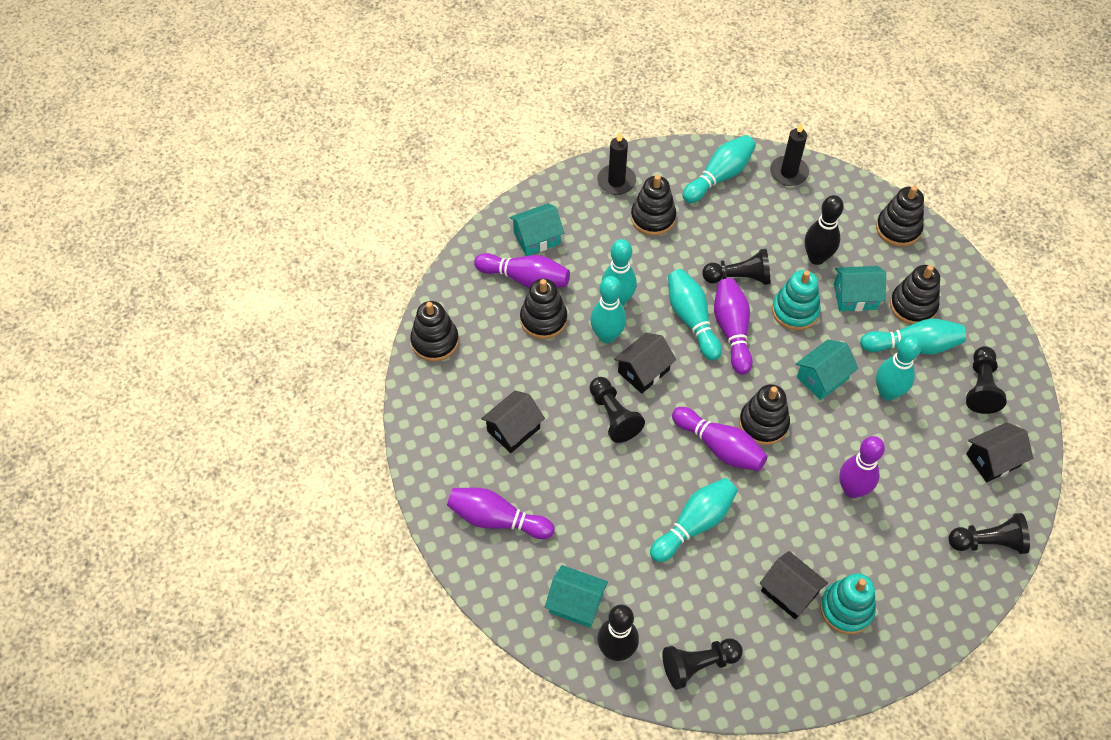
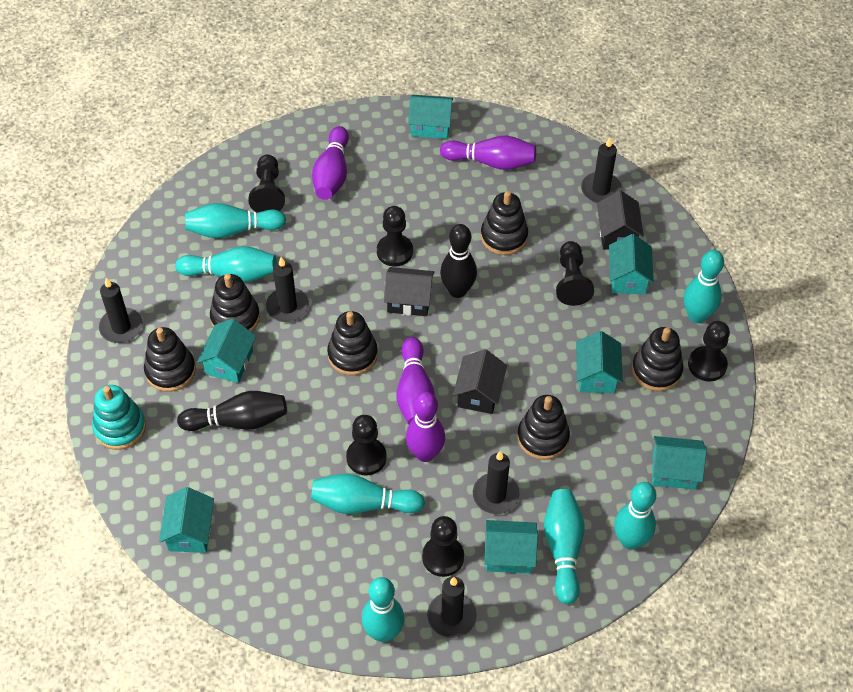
black candle: [597,132,636,195] [770,123,809,186] = 2 -> [99,278,143,343] [266,257,309,322] [427,577,477,638] [473,451,519,514] [581,137,622,203] = 5
black house: [481,390,545,453] [614,333,676,394] [760,551,828,619] [966,422,1033,482] = 4 -> [384,267,434,316] [453,349,507,414] [597,190,644,250] = 3
black pawn: [589,377,645,443] [662,639,743,690] [702,249,770,285] [949,513,1030,554] [966,346,1006,414] = 5 -> [248,155,285,213] [346,415,387,476] [377,206,413,267] [422,516,464,577] [556,241,594,306] [688,321,730,381] = 6
purple bowling pin: [447,488,554,539] [474,253,570,288] [672,407,768,471] [714,278,753,374] [839,436,885,498] = 5 -> [312,126,349,200] [396,337,435,425] [406,392,445,462] [440,136,536,170] = 4
turquoise house: [509,203,564,256] [545,565,608,628] [796,340,859,400] [834,266,886,311] = 4 -> [159,487,214,553] [197,319,256,383] [408,95,453,139] [484,520,538,574] [576,331,623,393] [609,234,654,294] [652,436,707,489] = 7
turquoise stacking toy: [772,270,821,330] [820,573,876,634] = 2 -> [92,385,146,450] = 1

